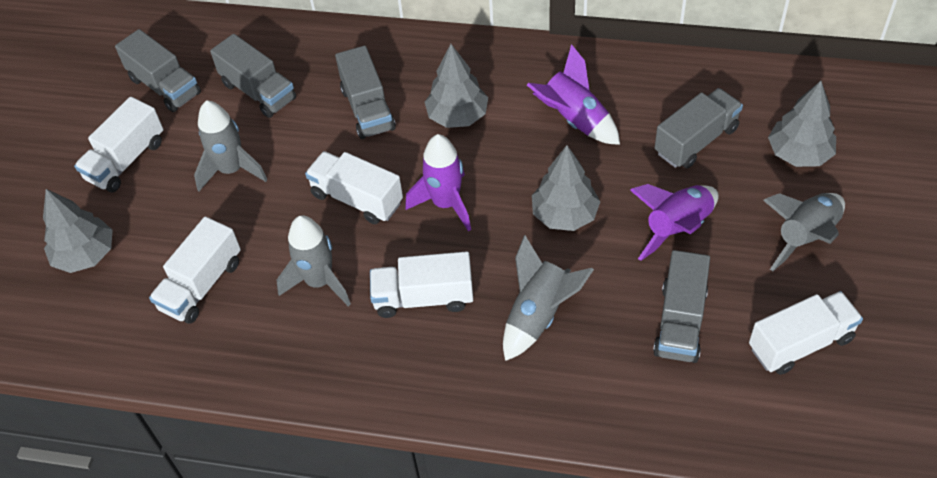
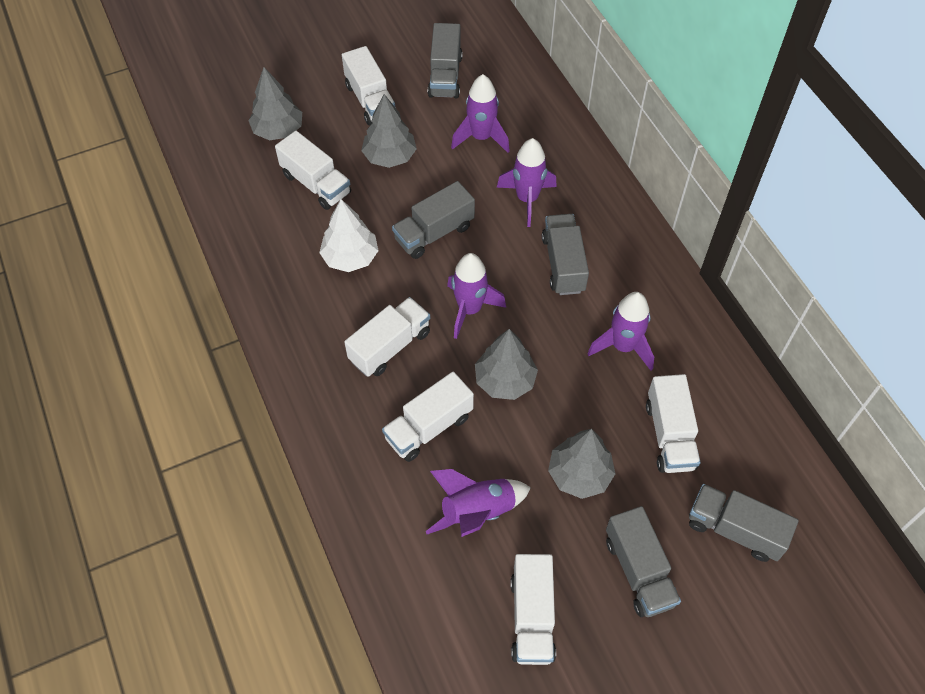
grey rocket: [194,100,268,191] [276,215,351,307] [503,235,594,361] [763,193,845,271] = 4 -> none = 0
purple rocket: [405,134,471,231] [527,44,620,145] [630,184,719,261] = 3 -> [425,469,531,537] [447,253,506,339] [451,74,510,153] [497,138,557,227] [587,292,654,371] = 5
white tree: none = 0 -> [319,199,379,272] = 1
white truck: [74,97,164,192] [149,217,241,324] [305,151,403,224] [370,251,473,318] [749,291,863,375] = 5 -> [275,131,351,210] [342,46,396,125] [344,297,430,377] [382,372,474,462] [510,554,556,665] [646,374,701,473] = 6

